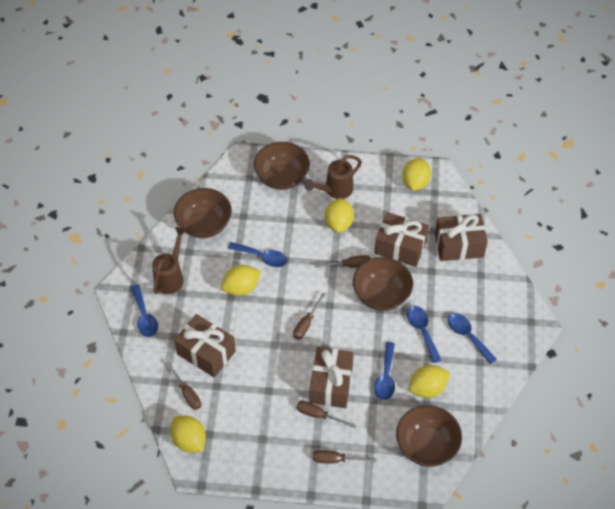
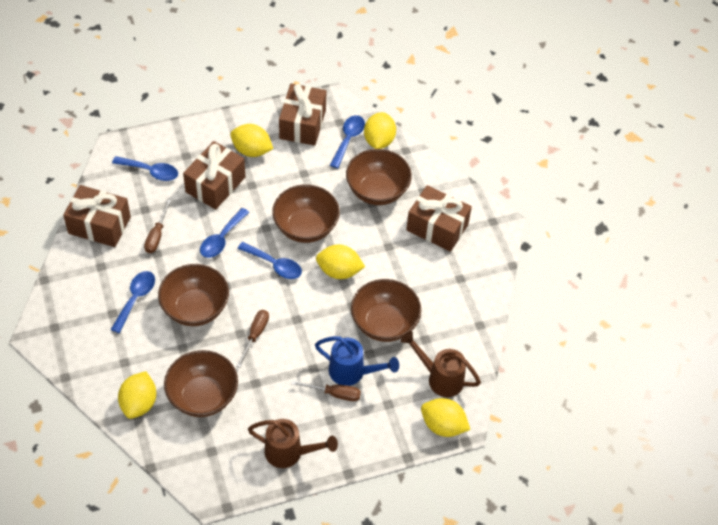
blue watering can: none = 0 -> [315,336,399,386] = 1
brown bowl: [174,188,232,238] [254,142,310,190] [353,257,413,311] [396,405,462,467] = 4 -> [158,264,229,326] [164,350,238,417] [272,185,340,243] [346,149,412,205] [351,279,421,342] = 5
brown screwdriver: [166,361,201,410] [293,293,326,340] [297,401,356,428] [313,450,376,463] [315,255,371,268] = 5 -> [144,200,171,253] [236,310,269,368] [291,380,361,401] = 3

